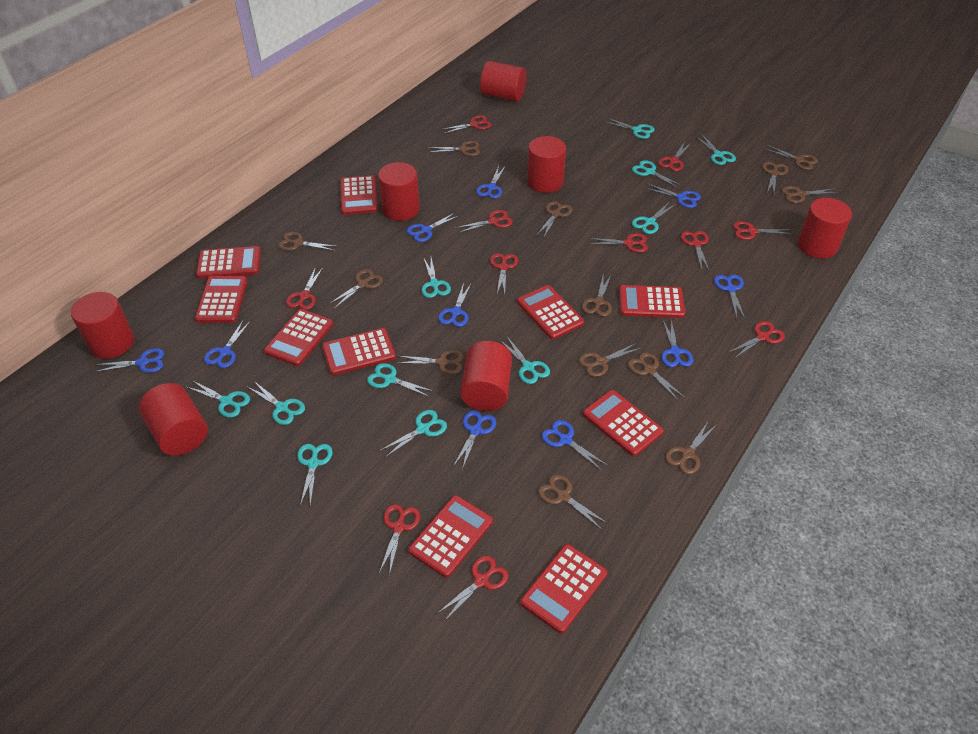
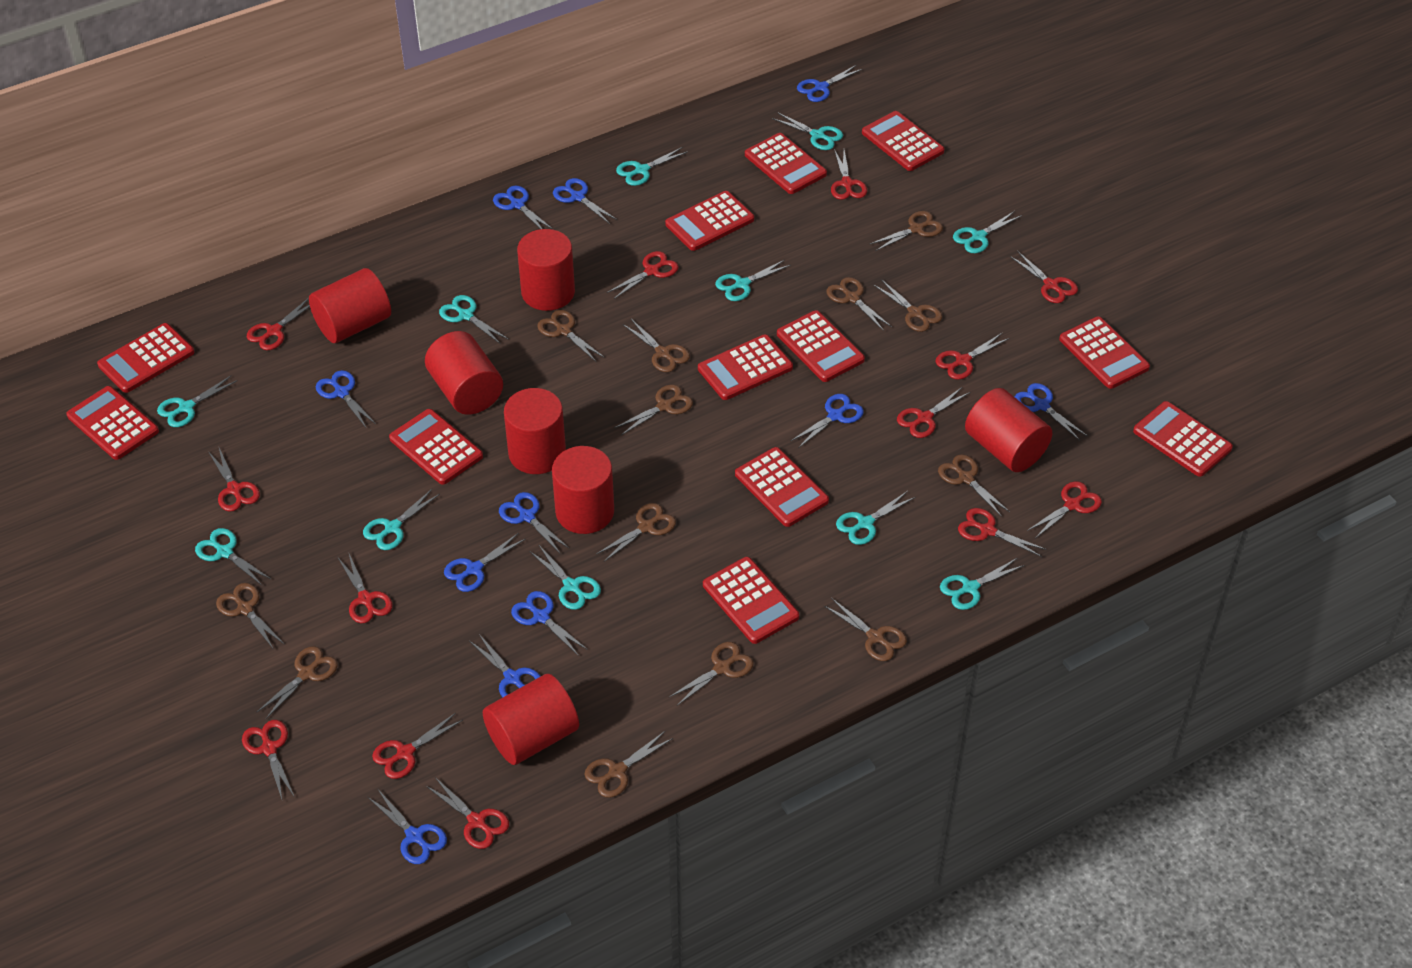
blue scissors: [94,348,164,373] [204,321,251,368] [407,212,460,242] [438,283,471,327] [454,411,496,470] [476,166,505,199] [542,420,607,471] [645,184,701,208] [662,320,694,367] [714,274,745,319] = 10 -> [316,370,376,427] [368,788,447,864] [444,533,525,592] [470,634,541,697] [493,186,554,230] [499,492,570,554] [511,591,588,656] [553,178,617,224] [791,394,864,448] [797,65,862,102] [1015,383,1087,441] = 11
red calculator: [195,276,248,323] [196,246,261,279] [264,309,333,366] [322,328,396,375] [340,175,378,215] [408,495,493,578] [517,285,584,339] [520,544,607,633] [583,390,664,456] [619,285,685,318] = 10 -> [66,386,159,460] [97,323,194,393] [389,409,483,485] [665,191,754,251] [698,334,793,400] [703,557,799,644] [735,447,829,527] [745,133,827,194] [777,310,865,382] [862,111,944,171] [1059,317,1150,389] [1133,401,1233,477] = 12
red scissors: [286,267,323,310] [379,504,420,576] [436,556,509,620] [441,115,491,134] [455,210,513,233] [490,253,518,294] [589,233,648,253] [658,142,691,171] [681,231,709,270] [728,321,785,358] [733,221,792,240] = 11 -> [208,448,260,512] [242,720,294,799] [247,298,310,350] [338,554,392,623] [372,713,463,779] [425,777,509,849] [607,251,679,299] [831,149,867,200] [897,387,970,438] [936,333,1009,380] [958,508,1046,557] [1010,251,1078,303] [1027,481,1102,538] = 13

